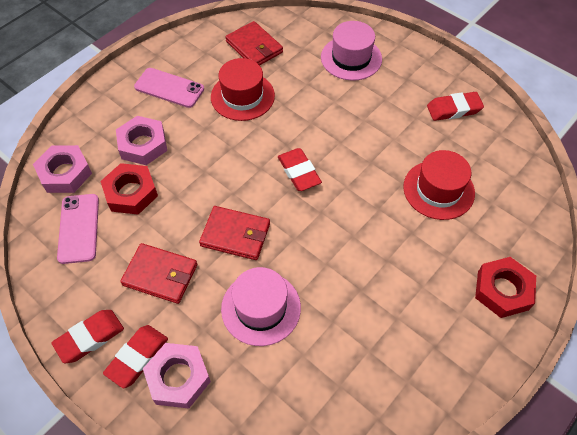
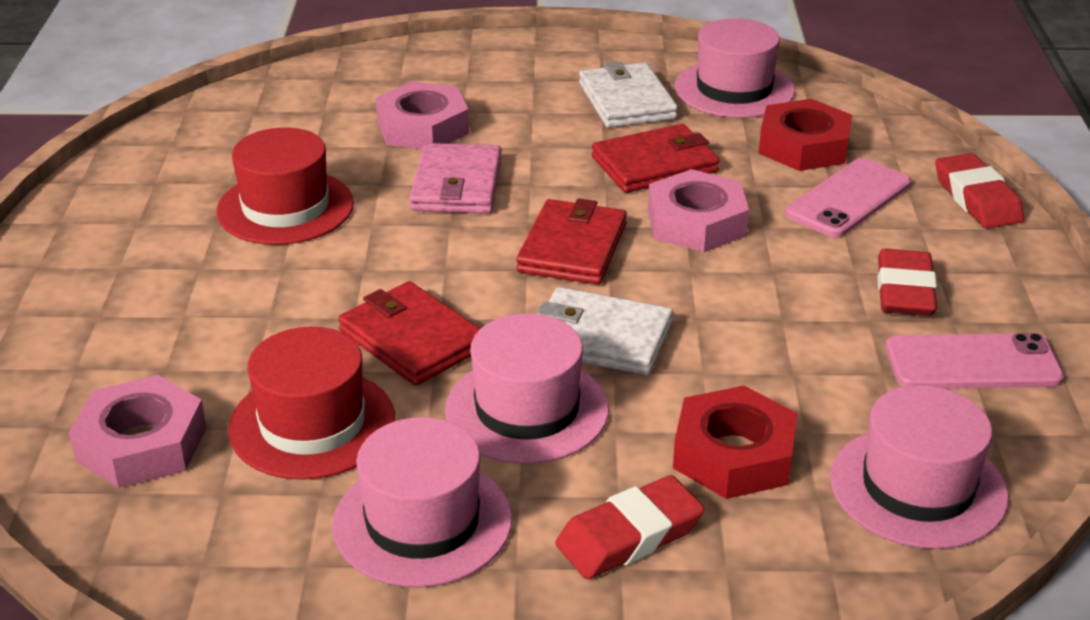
pink hat: [221,267,301,346] [321,21,382,81] = 2 -> [332,417,512,587] [445,313,609,464] [675,18,795,118] [830,385,1009,549] = 4
pink wallet: none = 0 -> [410,143,502,214] = 1
red eraser: [52,310,124,363] [103,325,168,388] [278,148,322,191] [427,92,484,121] = 4 -> [555,475,704,579] [877,249,937,316] [935,153,1025,229] = 3
white wallet: none = 0 -> [536,287,673,375] [579,62,678,128] = 2

